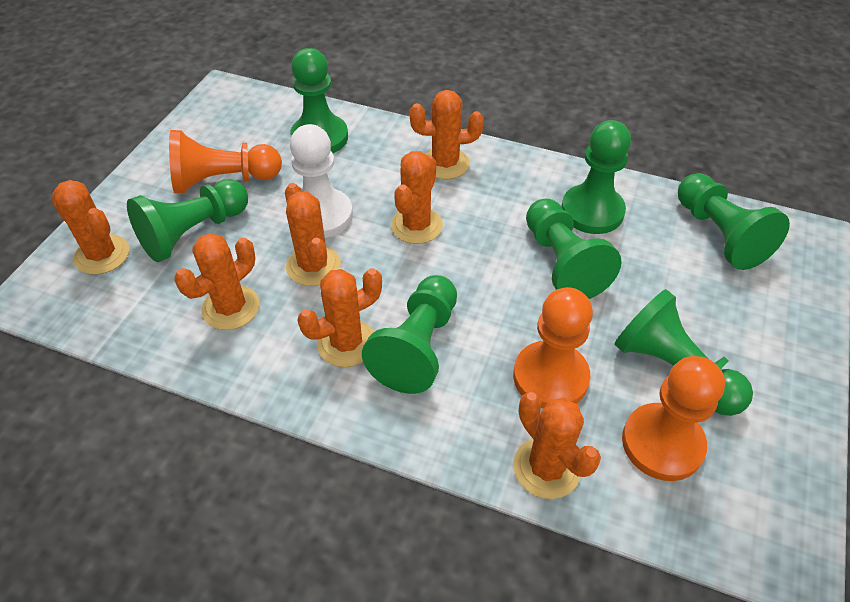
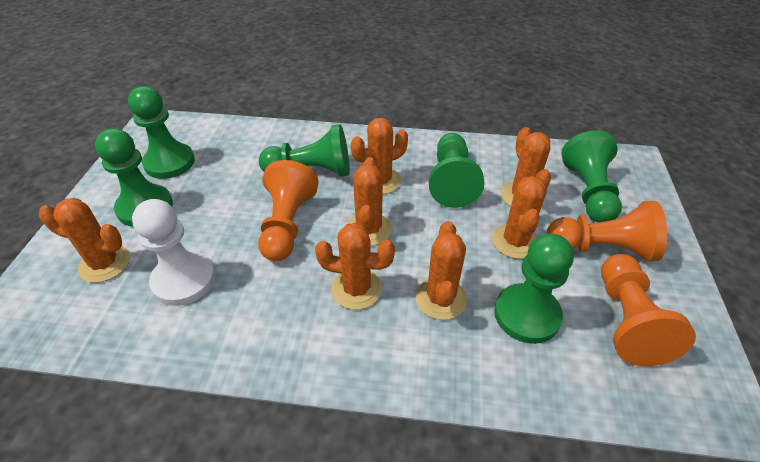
green pawn: [127,179,248,262] [290,48,348,153] [362,275,457,394] [526,199,622,299] [561,120,631,234] [614,289,753,416] [678,173,790,270] = 7 -> [95,128,173,227] [128,86,195,179] [259,124,350,177] [429,133,485,208] [494,233,574,344] [561,130,622,223] = 6

